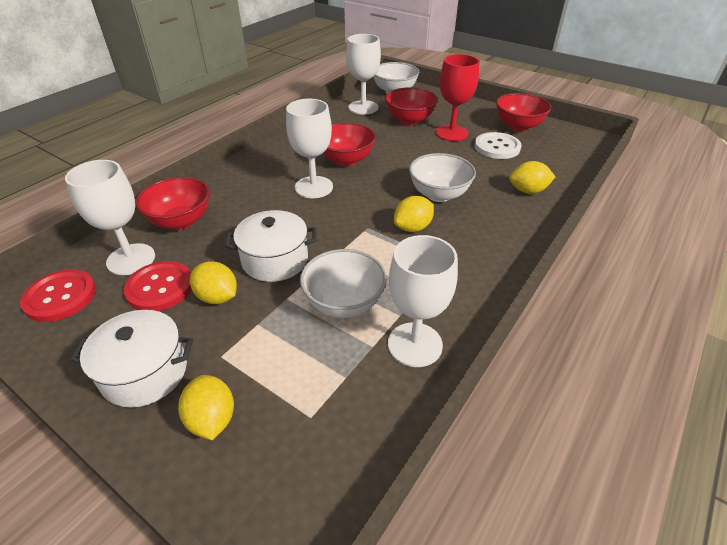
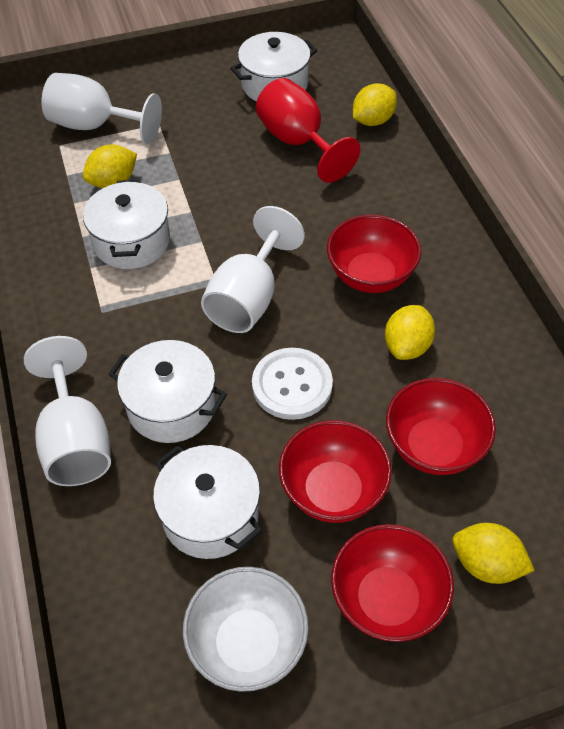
red button: [20,269,96,322] [124,261,192,311] = 2 -> none = 0
white bowl: [300,249,387,318] [374,62,419,93] [409,153,476,202] = 3 -> [183,567,309,692] = 1
white goblet: [65,160,155,275] [286,99,333,198] [346,34,381,115] [388,235,458,367] = 4 -> [24,336,111,486] [42,73,162,144] [201,206,305,333] = 3
white pot: [70,310,193,408] [225,210,317,282] = 2 -> [83,180,170,269] [109,340,227,443] [153,445,262,559] [230,32,318,101] = 4

